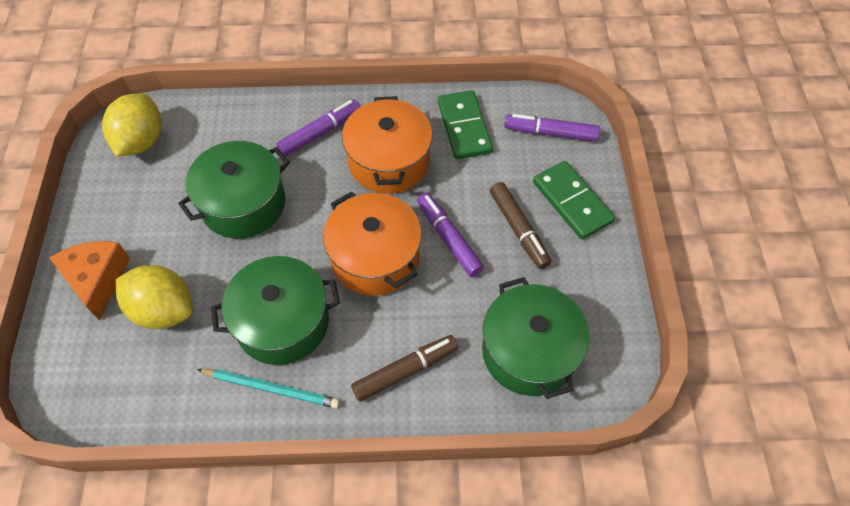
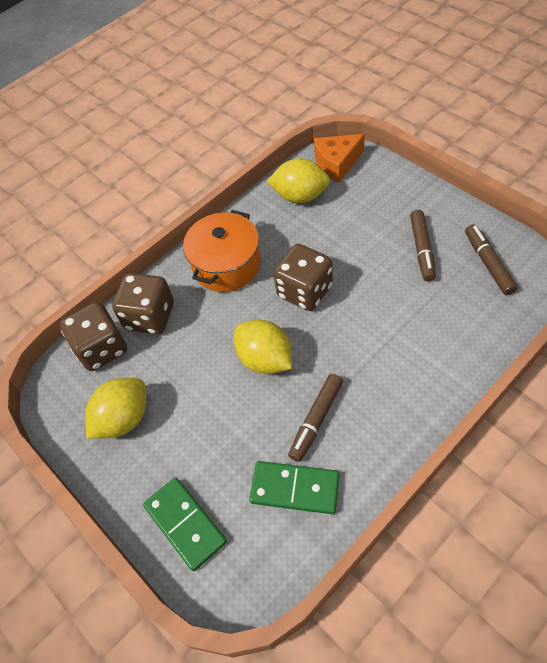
brown dice: none = 0 -> [60,302,127,371] [112,273,174,334] [274,244,333,311] = 3
brown marker: [351,335,458,402] [490,182,551,269] = 2 -> [288,374,343,462] [410,210,436,282] [465,224,518,295] = 3
green pot: [178,141,290,239] [211,256,340,365] [482,277,590,399] = 3 -> none = 0
orange pot: [323,191,422,296] [342,96,433,194] = 2 -> [183,210,261,292] = 1
purple marker: [277,99,361,157] [417,193,484,277] [504,114,600,142] = 3 -> none = 0
turquoise pencil: [197,369,340,408] = 1 -> none = 0
yellow lemon: [102,94,162,156] [116,265,193,329] = 2 -> [85,378,146,439] [234,319,292,374] [267,158,330,203] = 3

